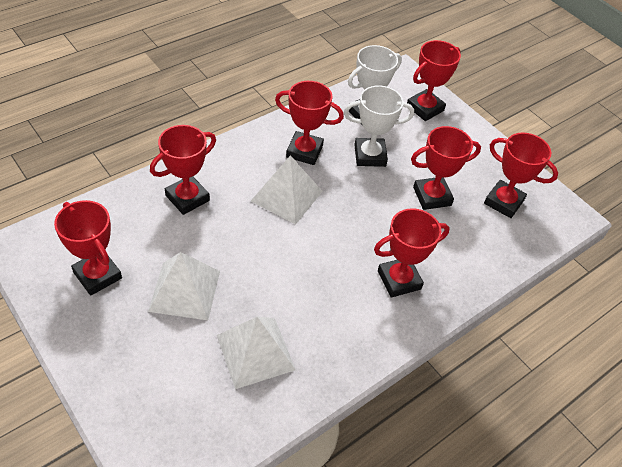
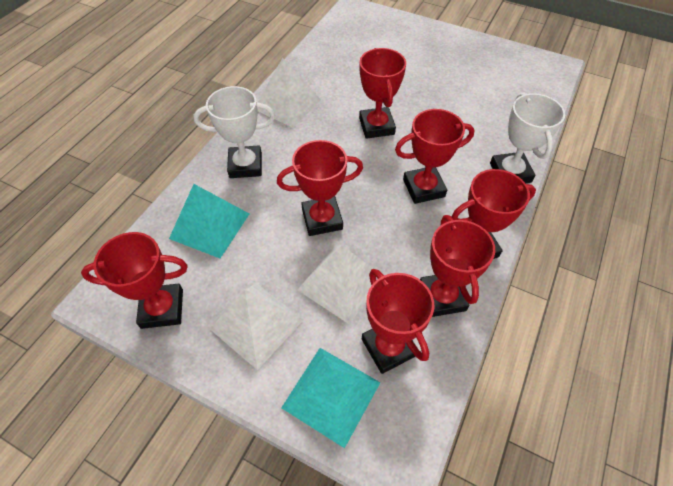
turquoise pyramid: none = 0 -> [169,184,249,258] [281,348,381,448] = 2

